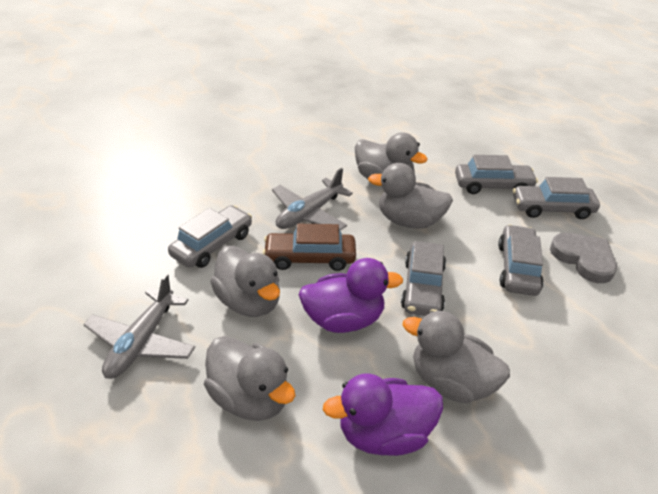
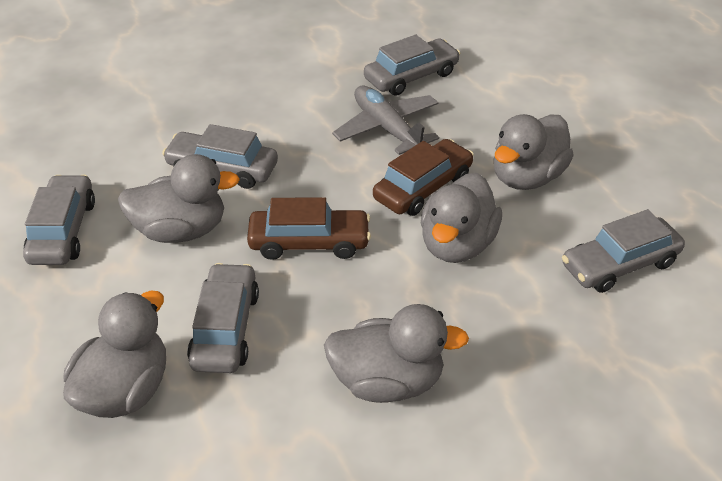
brown car: [263,224,356,271] = 1 -> [247,197,371,260] [373,139,474,216] = 2
grey heart: [550,233,617,283] = 1 -> none = 0
grey plane: [83,274,195,379] [272,168,353,231] = 2 -> [332,86,439,155] = 1
purple duck: [299,258,403,333] [323,373,443,456] = 2 -> none = 0

